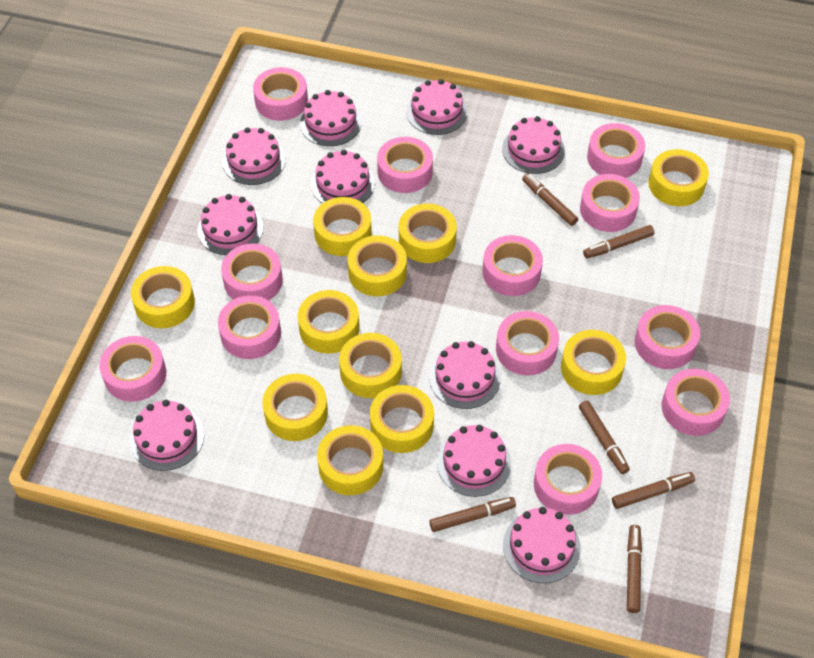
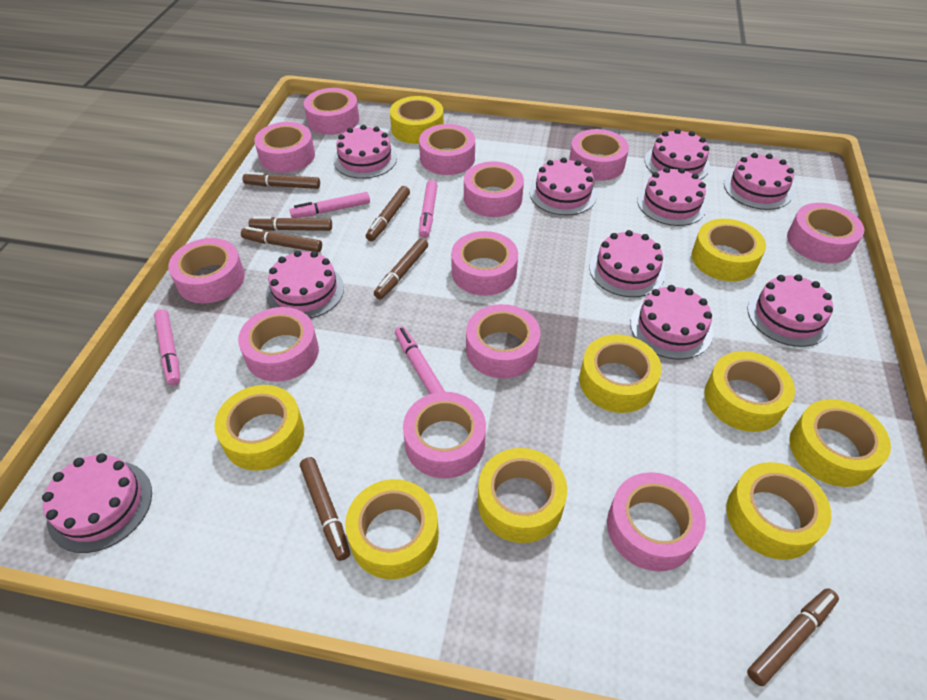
brown marker: [429,497,516,532] [522,173,578,226] [579,401,630,474] [583,225,654,259] [612,472,695,509] [627,525,642,613] = 6 -> [241,227,322,252] [243,172,320,189] [249,216,332,231] [300,457,350,561] [366,186,410,241] [374,238,428,299] [747,588,839,686] = 7
pink marker: none = 0 -> [154,309,180,385] [290,192,370,218] [395,326,445,394] [419,180,438,238] = 4
yellow tape: [131,266,195,328] [263,374,328,441] [298,290,360,354] [313,197,372,256] [317,425,383,495] [339,333,402,398] [348,235,407,296] [370,385,434,453] [399,204,457,263] [561,330,626,395] [649,149,709,206] = 11 -> [214,385,304,471] [345,479,439,579] [390,96,444,144] [478,448,567,543] [579,334,662,413] [692,219,766,282] [704,351,795,432] [726,462,831,560] [789,399,891,487] = 9

